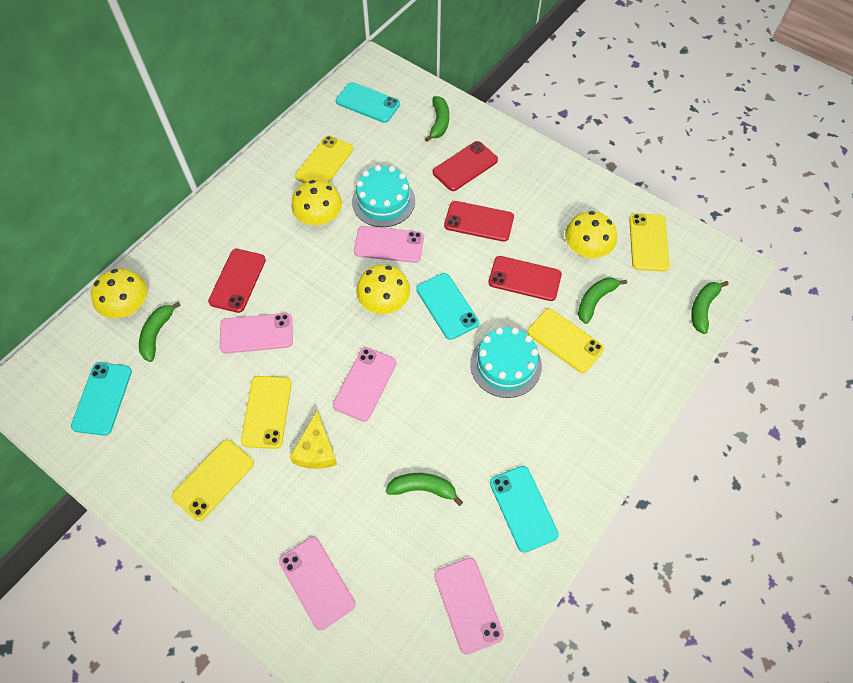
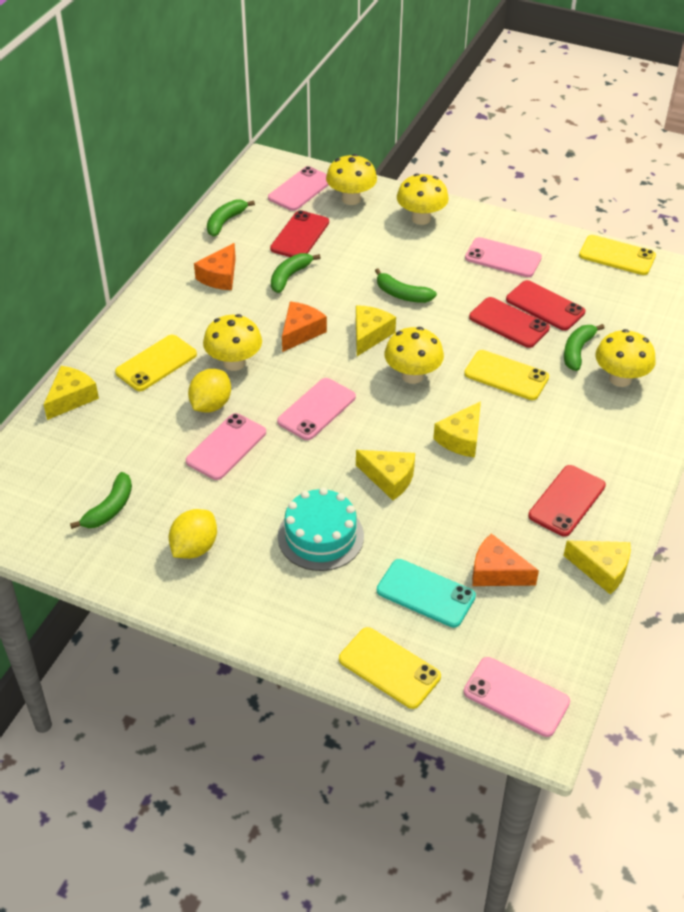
orange cheese: none = 0 -> [194,243,236,290] [282,302,327,352] [472,533,539,586] = 3
turquoise cake: [352,165,415,227] [470,327,542,398] = 2 -> [278,488,364,571] = 1
turquoise phone: [71,362,132,436] [336,82,400,123] [416,273,479,340] [490,466,559,553] = 4 -> [377,559,476,628] = 1
yellow cheese: [290,411,337,469] = 1 -> [43,366,99,420] [356,305,396,356] [356,450,415,500] [433,401,481,458] [563,540,631,595] = 5
yellow lemon: none = 0 -> [169,509,217,559] [188,369,231,413] = 2
yellow mushroom: [91,268,147,318] [291,180,342,227] [356,264,410,314] [565,211,617,259] = 4 -> [203,314,262,371] [326,154,377,205] [384,327,444,384] [397,173,449,225] [595,329,656,387] = 5
yellow phone: [172,440,254,521] [241,376,291,449] [295,135,353,183] [527,309,604,373] [629,213,670,272] = 5 -> [115,335,197,391] [339,627,441,709] [464,350,549,400] [579,235,656,275] = 4

